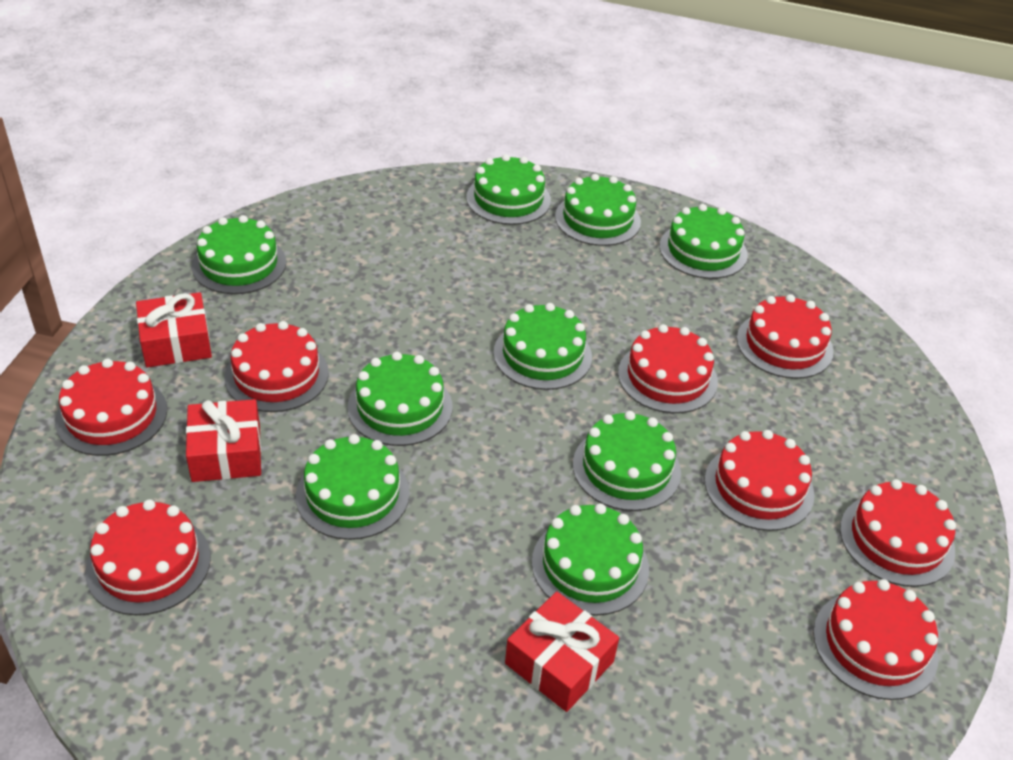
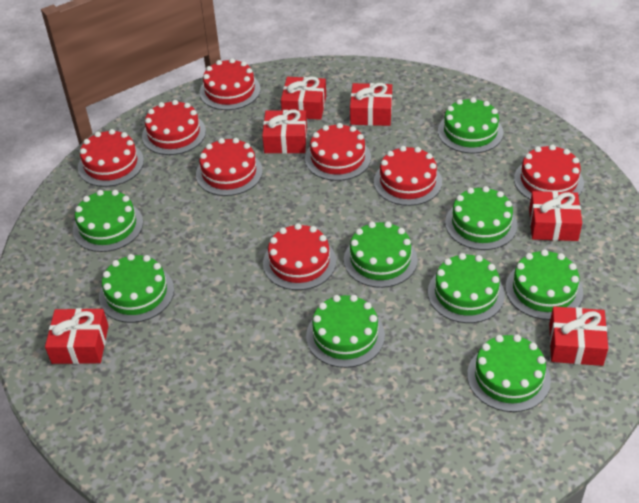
red gift: [136,292,212,368] [186,399,261,482] [505,592,619,712] = 3 -> [45,308,108,364] [262,109,307,154] [281,77,326,120] [350,83,392,126] [529,191,582,241] [549,306,608,366] = 6

